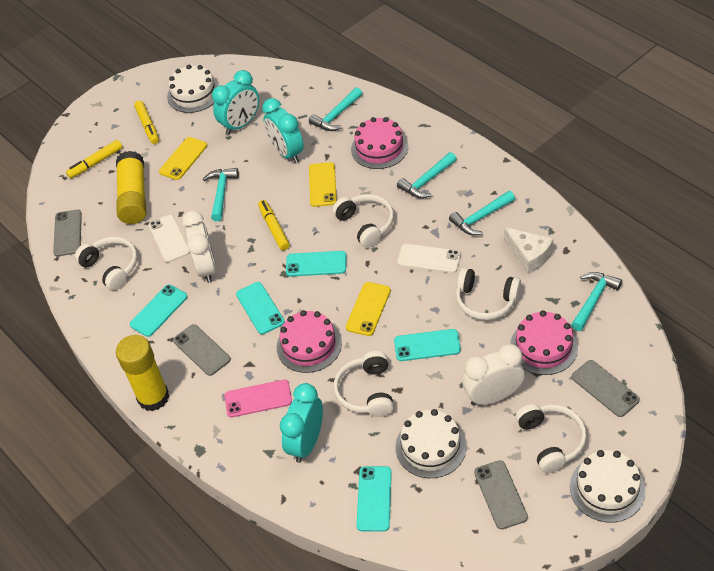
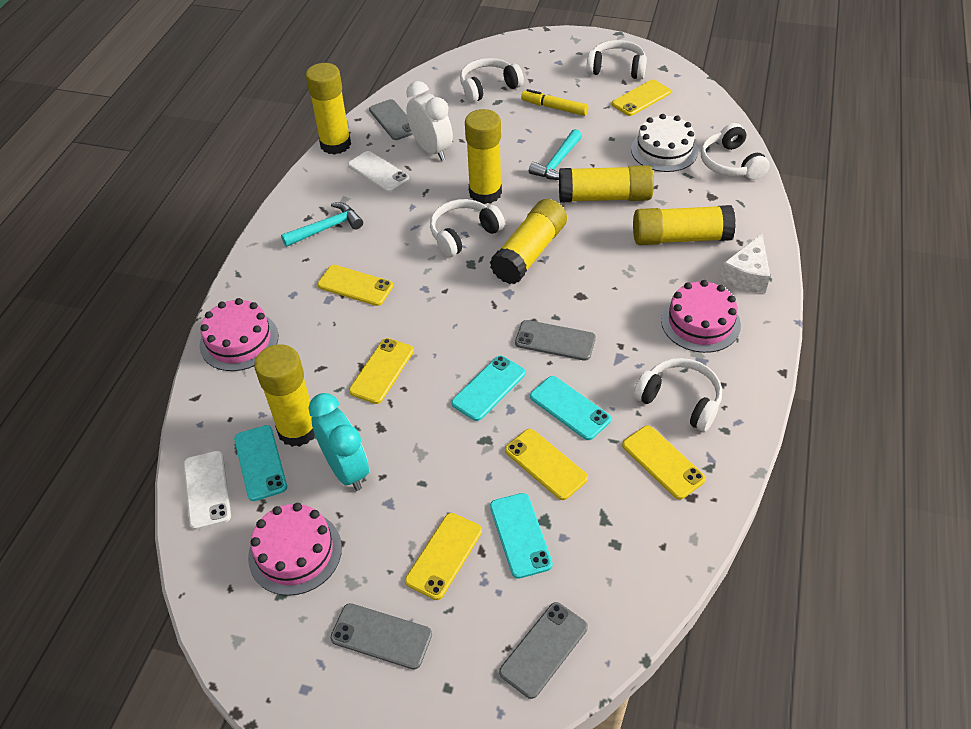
pink phone: [225,380,292,417] = 1 -> none = 0
turquoise clock: [212,70,259,135] [262,98,304,163] [280,383,323,463] = 3 -> [309,393,369,491] = 1
turquoise hammer: [203,168,239,221] [309,87,362,131] [397,152,456,198] [449,191,515,235] [571,272,622,331] = 5 -> [281,203,363,247] [529,129,582,180] = 2
turquoise phone: [130,284,188,337] [236,282,285,334] [286,251,347,277] [356,466,392,532] [394,329,461,361] = 5 -> [234,425,287,501] [451,356,525,421] [490,493,553,579] [530,376,611,440] = 4
white cake: [167,65,220,113] [396,409,466,478] [570,450,645,522] = 3 -> [631,114,698,172] = 1
white clock: [182,210,216,283] [462,344,525,406] = 2 -> [406,81,453,161] = 1
yellow glue stick: [116,151,146,224] [116,335,169,411] = 2 -> [254,344,315,447] [306,63,351,155] [465,109,502,204] [490,199,567,284] [559,165,654,203] [633,205,736,245] = 6
yellow marker: [66,140,122,178] [134,100,159,144] [258,200,290,250] = 3 -> [521,89,588,116] = 1
yellow phone: [159,137,207,180] [309,162,337,207] [346,282,391,336] = 3 -> [317,265,393,306] [349,338,414,404] [405,513,482,600] [505,429,588,500] [612,80,671,116] [622,425,706,499] = 6

